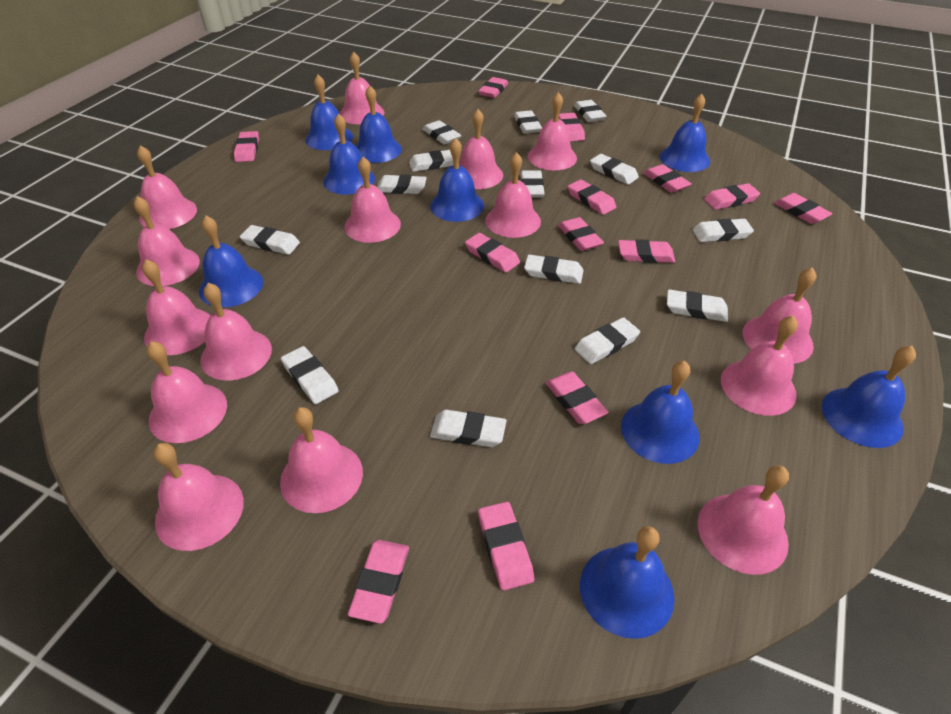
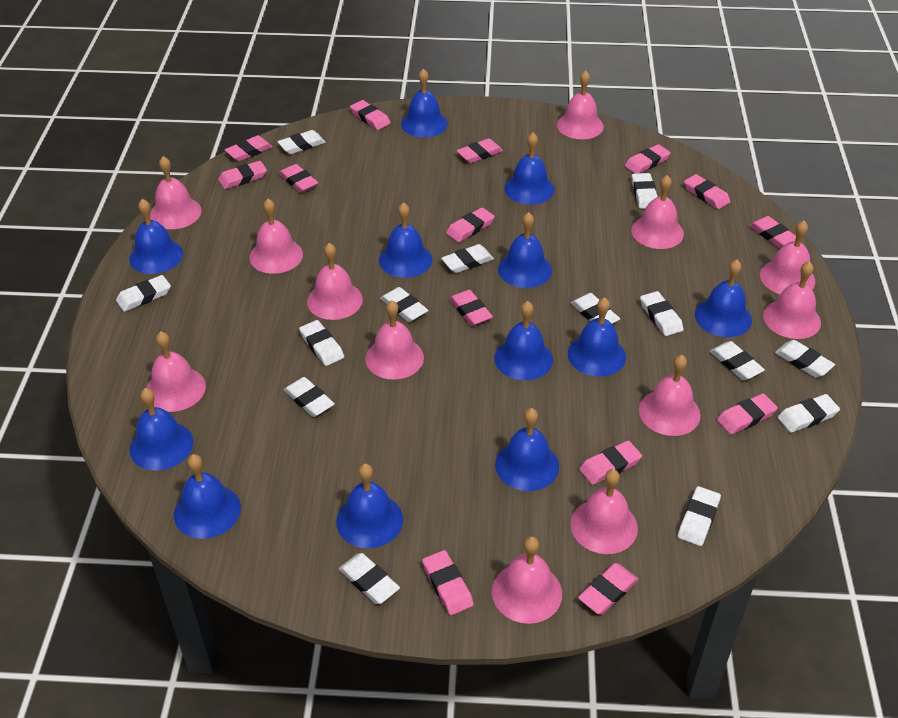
blue bell: [199,215,263,307] [305,75,353,150] [323,113,375,195] [356,86,402,163] [430,138,484,222] [580,526,674,639] [621,361,700,464] [660,94,710,172] [822,346,916,448] = 9 -> [129,199,183,274] [129,388,193,470] [174,454,241,539] [336,463,403,548] [379,202,432,278] [401,68,448,137] [494,301,553,380] [495,408,559,491] [498,212,552,288] [504,133,554,205] [568,297,626,377] [695,260,752,337] = 12
pink bell: [134,196,200,286] [137,145,197,229] [142,259,211,355] [147,341,227,443] [153,443,244,551] [200,283,272,381] [280,407,363,513] [340,52,384,125] [344,157,401,243] [459,109,503,189] [485,152,541,238] [528,92,577,171] [698,465,789,575] [721,315,798,416] [743,267,816,364] = 15 -> [146,331,206,412] [150,156,202,229] [249,199,303,274] [307,243,363,320] [365,300,424,380] [492,536,562,624] [557,70,604,139] [570,469,638,554] [631,175,684,249] [639,355,701,436] [760,220,815,294] [763,261,821,339] = 12
pink eraser: [234,131,259,162] [348,540,409,624] [465,233,520,273] [478,77,508,98] [478,502,534,591] [545,372,608,424] [558,113,585,141] [558,217,604,251] [568,179,616,215] [618,239,675,263] [643,164,692,193] [704,183,760,210] [774,193,833,224] = 13 -> [218,161,267,189] [225,135,273,161] [279,164,319,193] [350,100,391,130] [422,550,474,615] [446,207,495,242] [449,290,493,326] [456,138,503,163] [578,563,639,615] [579,440,642,485] [625,144,671,174] [684,174,730,209] [717,393,778,435] [749,216,796,248] = 14

